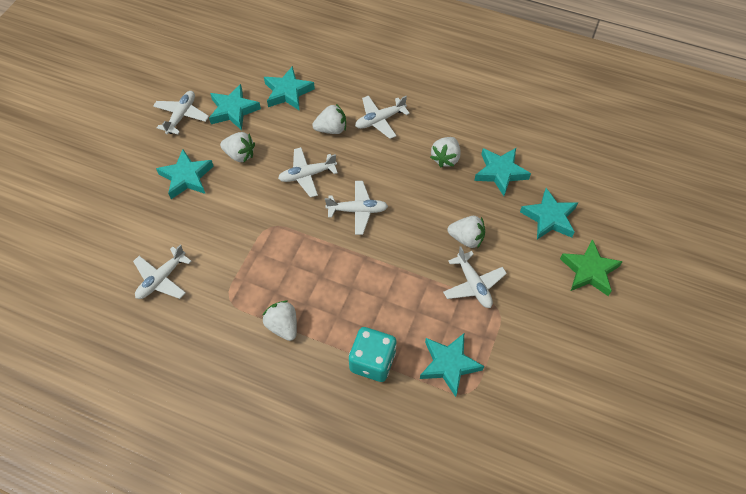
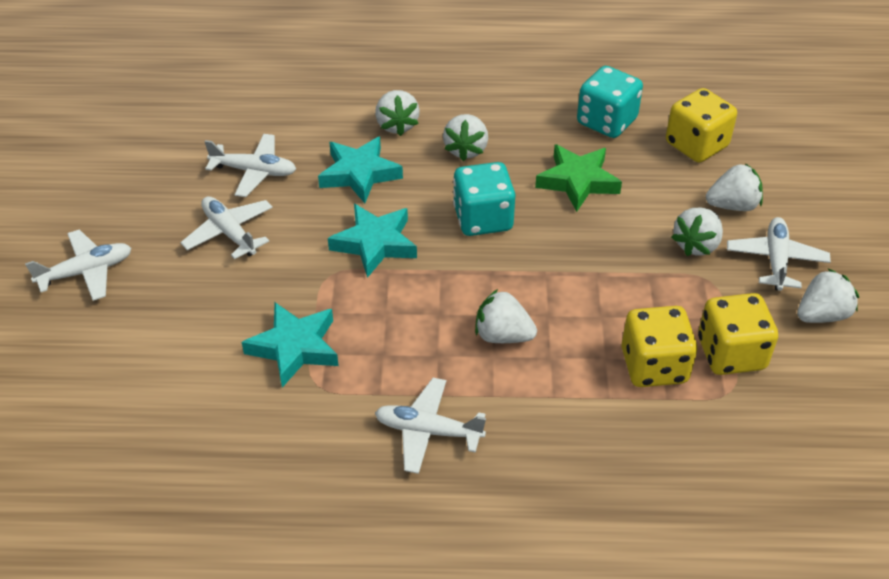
turquoise dice: [349,327,397,382] = 1 -> [453,162,515,236] [577,66,643,138] = 2
turquoise star: [156,149,214,199] [209,84,261,130] [264,66,315,111] [420,333,484,397] [474,148,531,196] [520,188,578,240] = 6 -> [242,302,339,388] [318,136,403,203] [328,204,417,278] = 3
white plane: [133,245,192,299] [153,91,209,135] [278,147,338,198] [325,181,388,235] [355,95,410,139] [443,247,507,308] = 6 -> [25,229,131,301] [181,196,273,259] [204,134,296,197] [375,378,486,474] [727,217,831,291] = 5
white strawberry: [220,132,255,162] [262,300,297,341] [312,104,346,134] [430,137,461,167] [447,216,485,248] = 5 -> [375,90,420,136] [443,114,488,161] [475,289,537,343] [671,208,723,256] [706,163,763,211] [797,268,859,323] = 6
yellow dice: none = 0 -> [621,306,697,387] [666,88,737,162] [698,293,778,375] = 3

